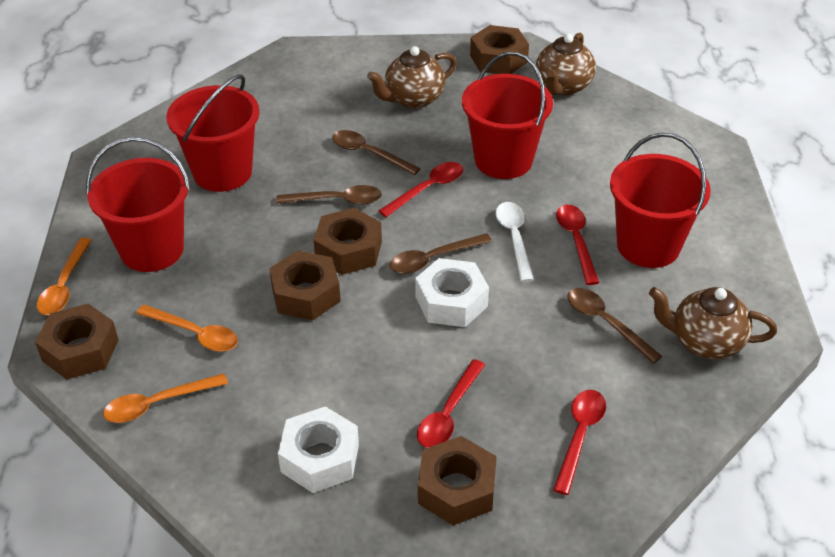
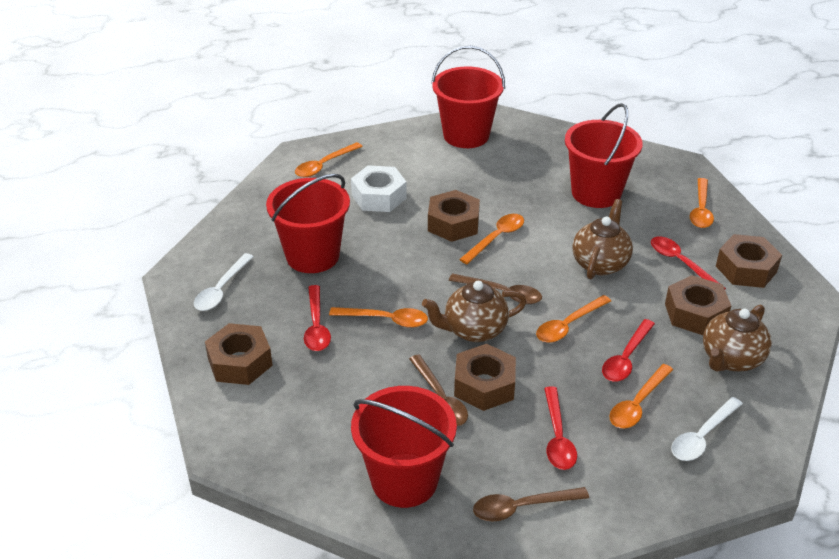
brown spoon: [276,185,382,205] [332,130,421,175] [390,233,492,274] [567,288,662,364] = 4 -> [409,355,468,426] [449,273,542,304] [473,487,589,521] = 3
orange spoon: [37,238,92,315] [103,373,228,423] [136,305,238,352] = 3 -> [295,142,363,177] [329,307,428,328] [459,214,524,264] [536,295,611,343] [609,364,673,428] [690,178,714,228] = 6
white nut: [278,406,359,493] [415,258,489,327] = 2 -> [351,165,407,212] = 1
white spoon: [496,202,534,282] = 1 -> [194,253,254,311] [671,397,743,461] = 2

